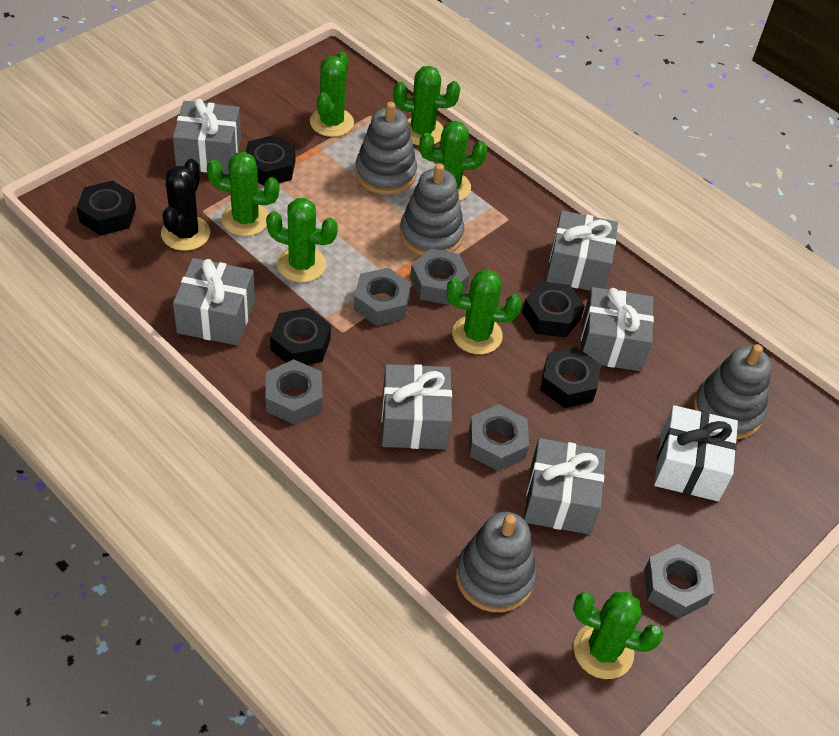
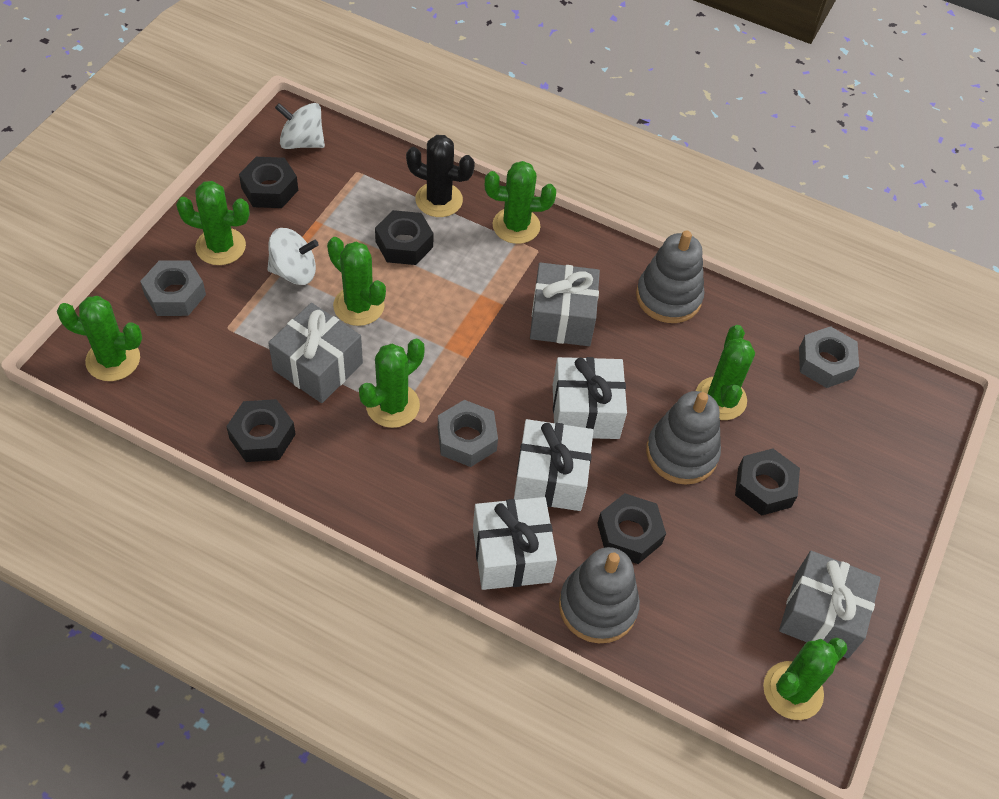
grey gift: [173,99,241,174] [173,258,255,345] [382,364,452,449] [524,438,606,535] [546,210,618,291] [581,287,654,371] = 6 -> [268,303,363,403] [530,262,600,346] [779,551,881,659] = 3
grey nut: [266,359,322,425] [354,268,411,326] [410,249,470,305] [469,404,529,471] [644,544,714,619] = 5 -> [140,261,206,316] [438,400,498,467] [799,326,859,388] = 3
grey stacking toy: [355,102,417,195] [400,163,464,255] [456,512,537,612] [693,344,772,439] = 4 -> [559,547,640,643] [636,230,704,323] [646,391,721,485] = 3
white gift: [654,405,738,501] = 1 -> [473,497,557,590] [514,419,593,511] [553,357,627,439] = 3
white spinning top: none = 0 -> [267,228,319,285] [275,103,325,149] = 2

